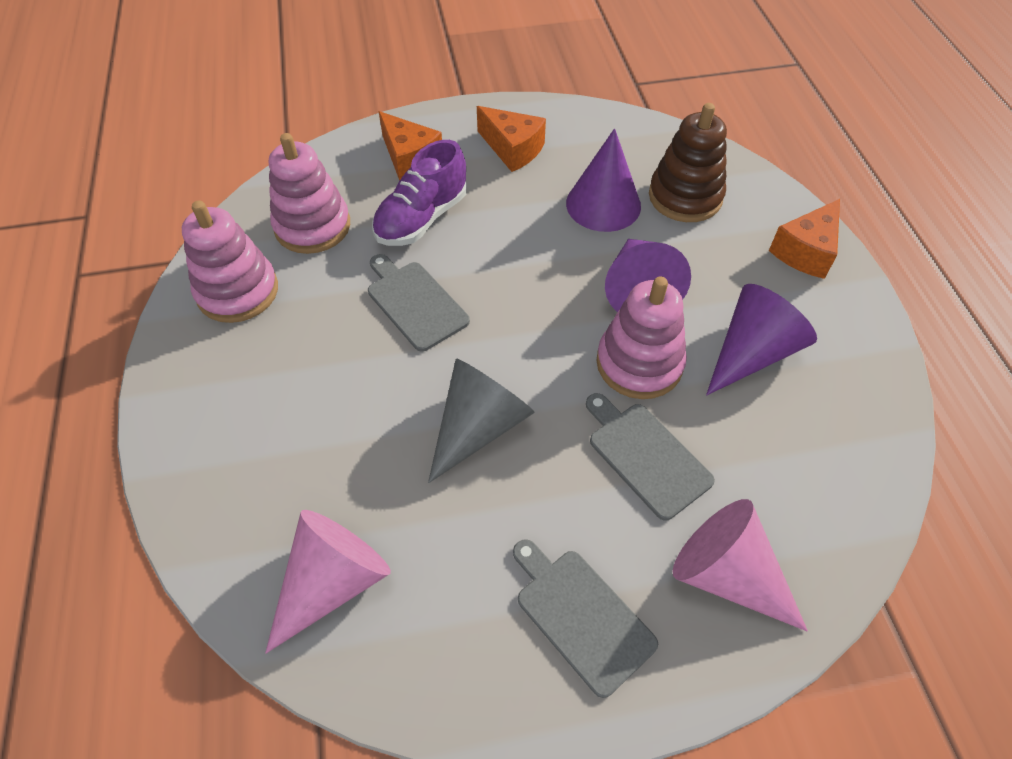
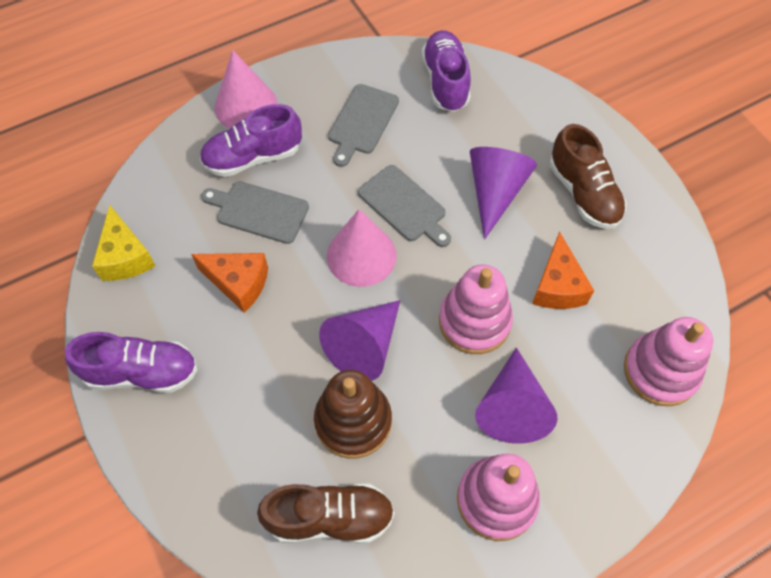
brown shoe: none = 0 -> [257,484,394,543] [549,124,626,229] = 2
grey cone: [428,358,535,483] = 1 -> none = 0
orange cheese: [379,111,442,181] [477,106,546,172] [769,199,840,279] = 3 -> [191,253,268,313] [532,231,594,309] = 2
purple shoe: [372,140,467,246] = 1 -> [65,332,198,393] [200,104,302,177] [422,30,471,112] = 3
yellow cheese: none = 0 -> [92,205,155,281] = 1

